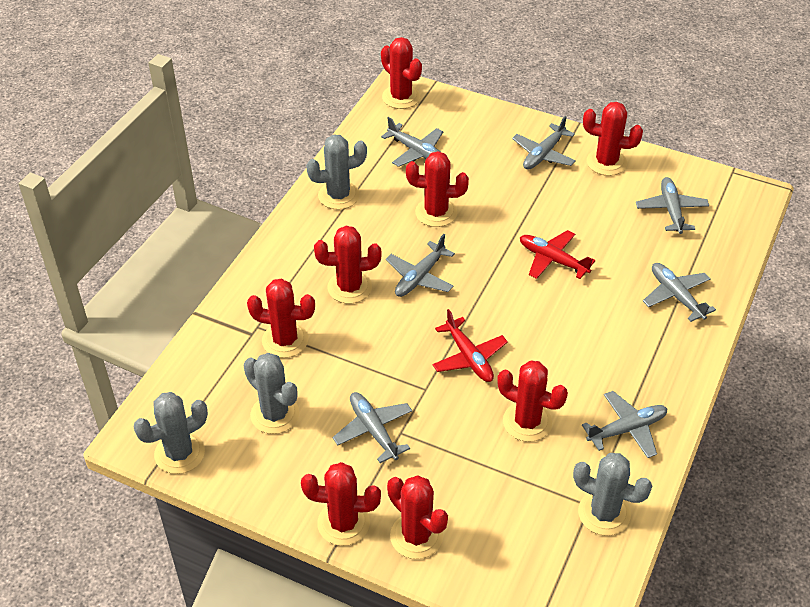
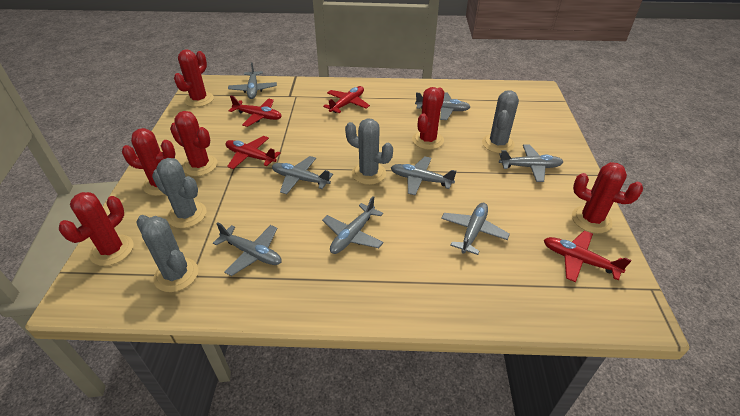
grey plane: [333,392,412,463] [381,117,443,167] [386,234,455,297] [512,116,576,170] [582,391,667,458] [636,177,709,234] [643,263,716,322] = 7 -> [213,222,281,276] [228,62,277,99] [272,156,333,194] [322,196,384,254] [391,156,456,195] [415,92,470,120] [441,203,510,255] [499,144,563,182] = 8
red cactus: [247,278,315,358] [301,462,381,546] [314,226,382,304] [381,37,422,109] [387,475,448,559] [406,151,469,227] [497,360,568,442] [583,102,643,176] = 8 -> [59,192,134,266] [122,128,176,196] [170,111,217,176] [174,50,214,107] [412,87,445,150] [572,162,643,233] = 6
red plane: [432,309,508,382] [520,230,595,279] = 2 -> [226,136,281,169] [229,95,282,127] [323,86,370,113] [544,231,631,282] = 4

